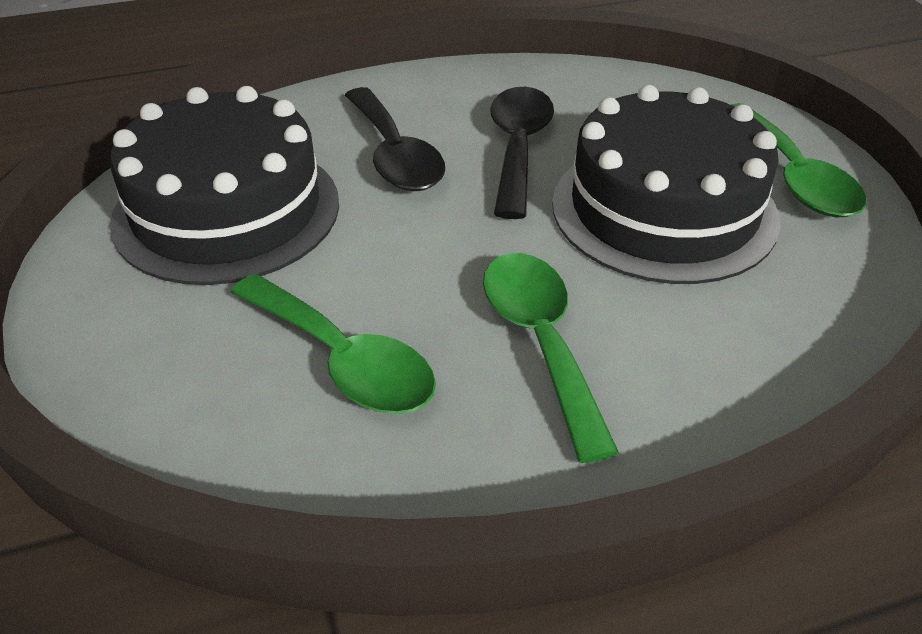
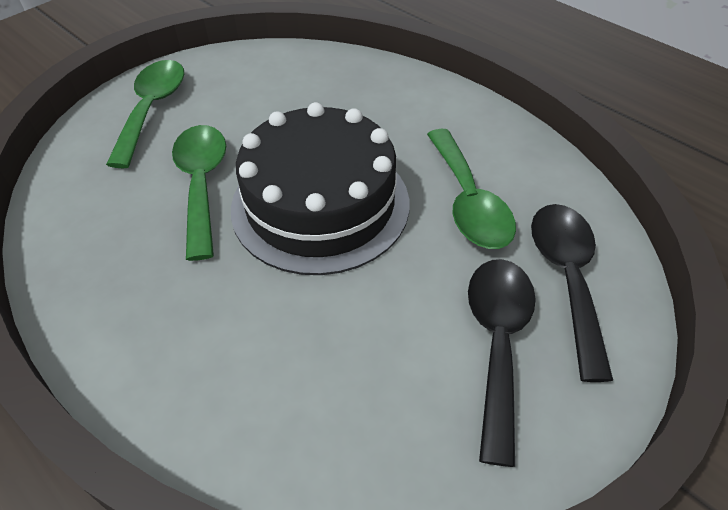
black cake: [110,86,339,285] [552,85,780,284] = 2 -> [231,102,409,275] = 1

